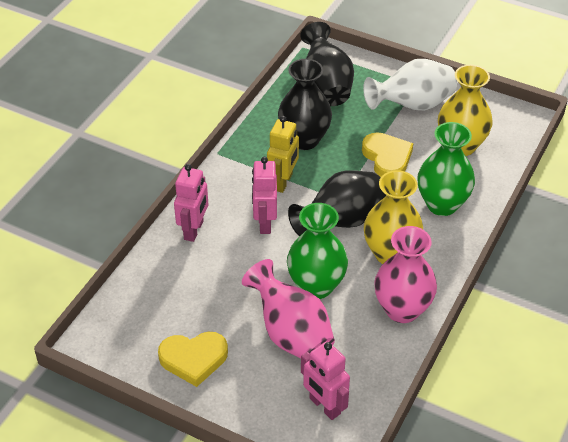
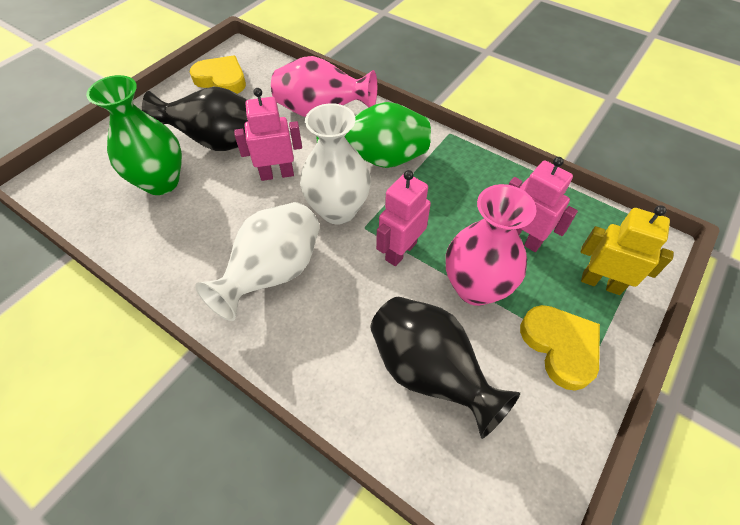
black vase: [278,59,332,150] [288,170,386,236] [300,22,354,106] = 3 -> [142,87,248,151] [370,297,520,439] = 2
white vase: [363,59,457,111] = 1 -> [195,202,320,321] [300,103,371,224] = 2
yellow vase: [364,170,423,264] [438,65,492,156] = 2 -> none = 0

